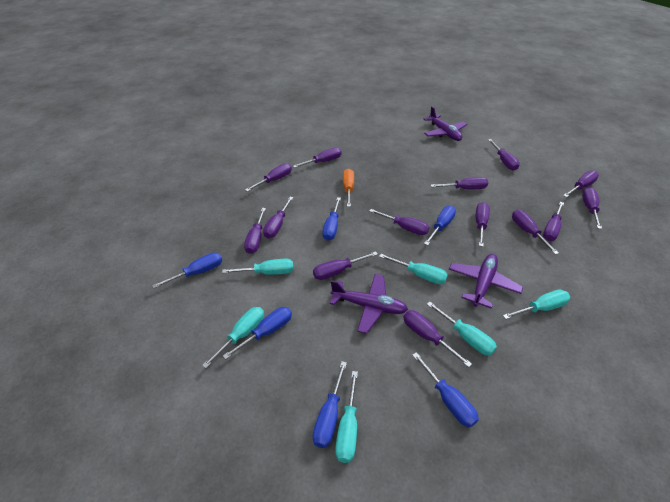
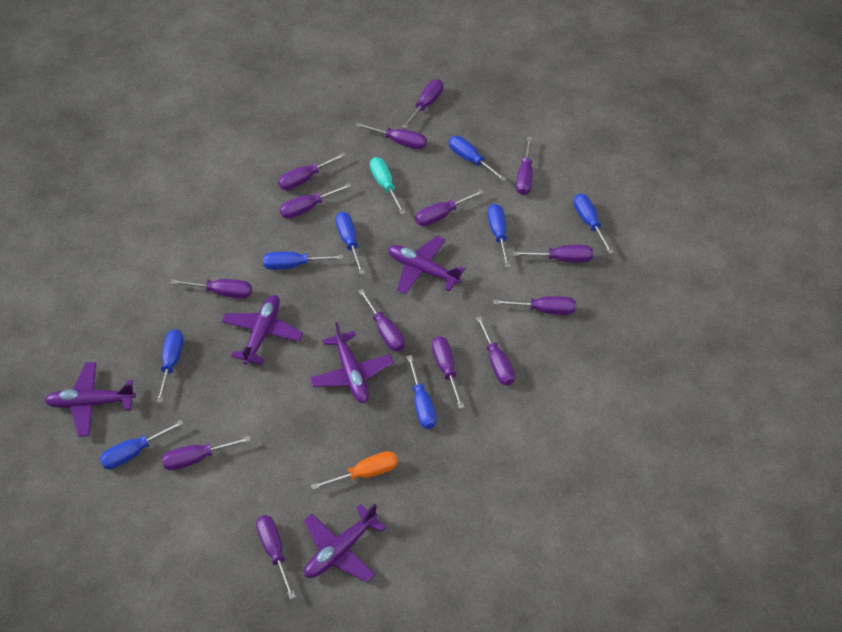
blue screwdriver: [152,253,222,289] [223,307,292,359] [313,361,347,448] [322,197,341,241] [412,352,479,428] [424,206,456,245] = 6 -> [99,420,183,469] [156,329,183,403] [263,251,343,270] [335,212,365,274] [407,355,437,429] [449,136,507,181] [487,204,511,268] [574,194,614,254] = 8
purple plane: [330,274,408,334] [424,106,467,141] [449,254,523,309] = 3 -> [44,362,136,437] [221,295,303,365] [304,504,386,582] [310,322,394,403] [388,236,465,295] = 5
turquoise screwdriver: [202,307,264,368] [222,259,294,275] [335,371,358,463] [379,254,448,284] [427,302,497,355] [503,289,570,319] = 6 -> [370,157,406,214] = 1

